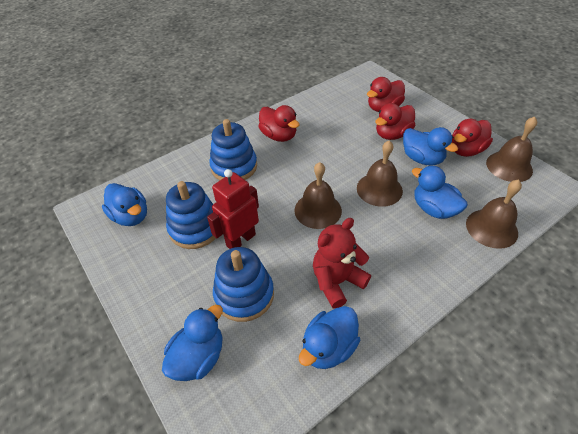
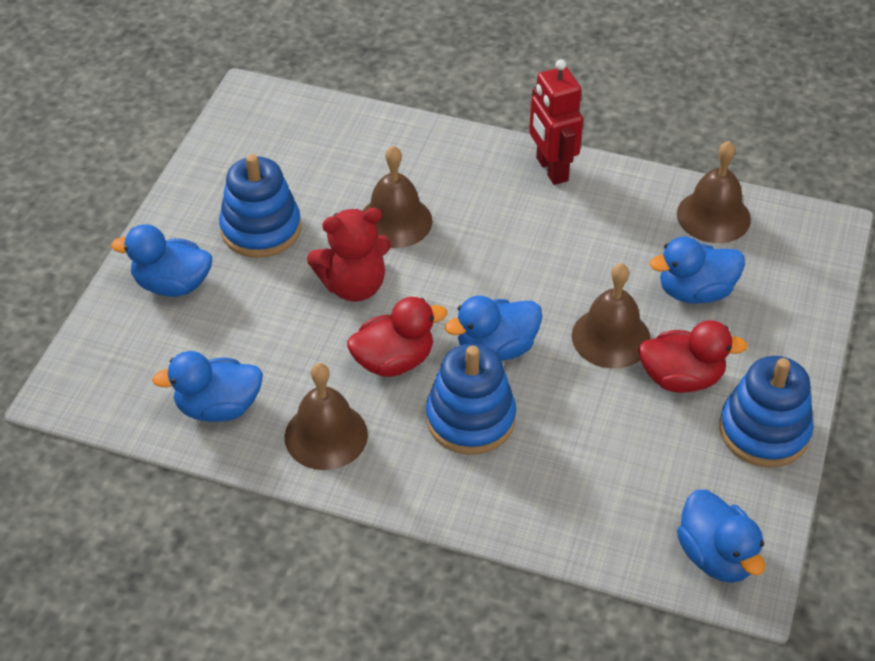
red duck: [258,105,300,142] [367,77,405,112] [375,103,415,140] [452,119,493,157] = 4 -> [347,297,447,377] [638,320,748,393] = 2

